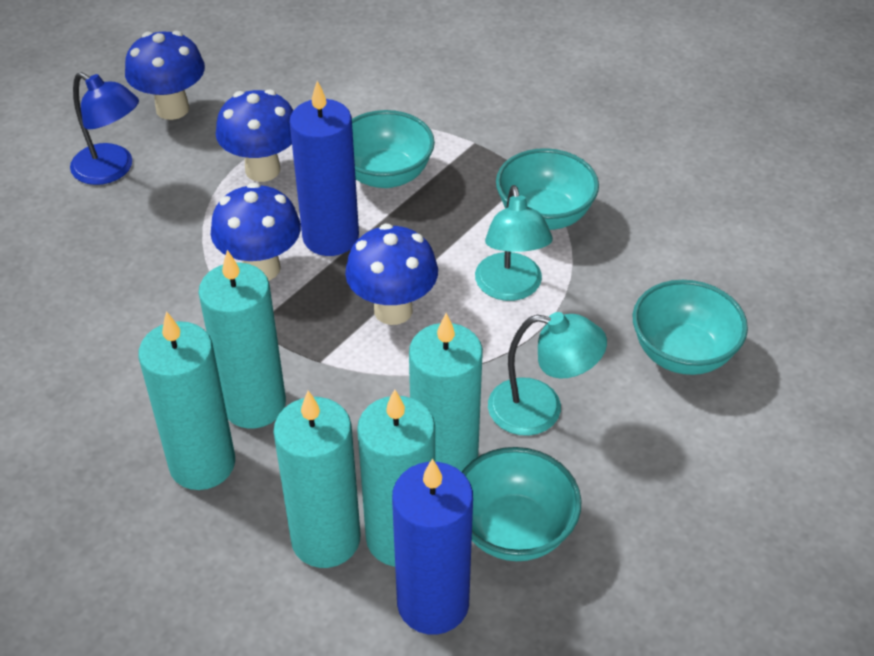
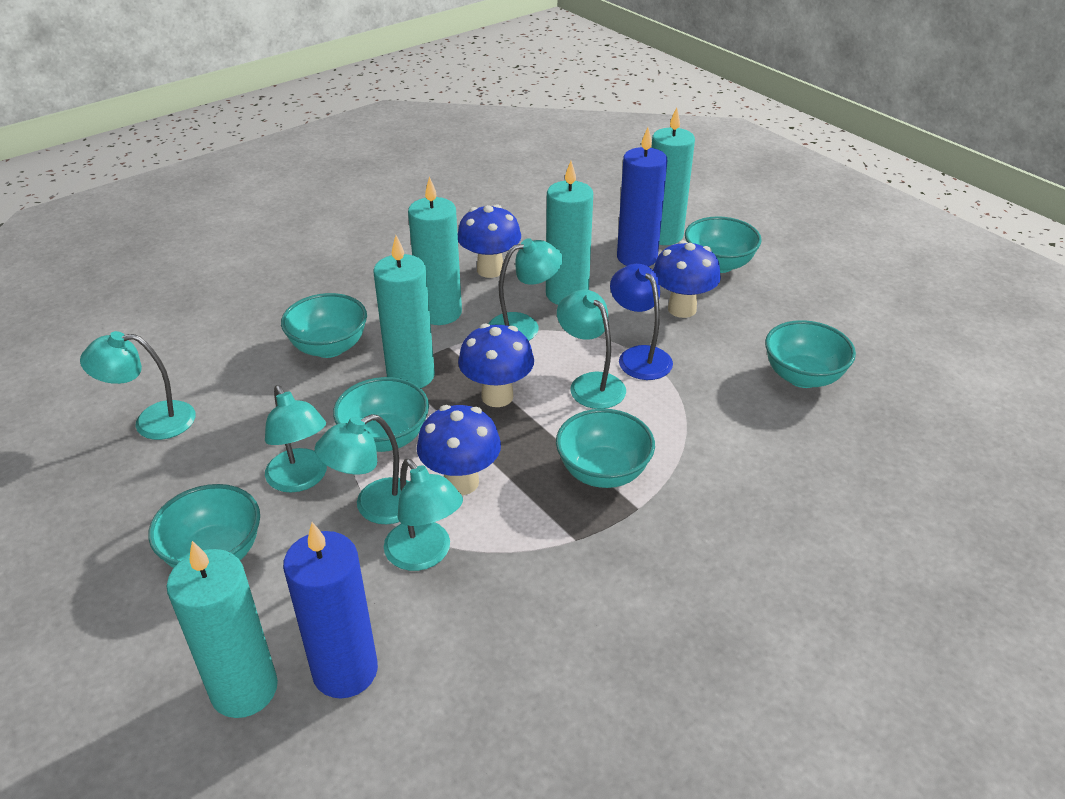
turquoise bowl: [352,110,435,188] [462,447,582,561] [496,148,599,230] [633,280,748,375] = 4 -> [148,484,260,568] [281,293,367,358] [333,377,429,452] [556,409,655,488] [685,216,762,273] [765,320,856,388] = 6
turquoise lamp: [475,185,553,301] [488,312,607,436] = 2 -> [80,331,195,440] [265,385,327,493] [314,414,409,524] [384,458,463,571] [488,238,563,341] [557,290,626,409] = 6

